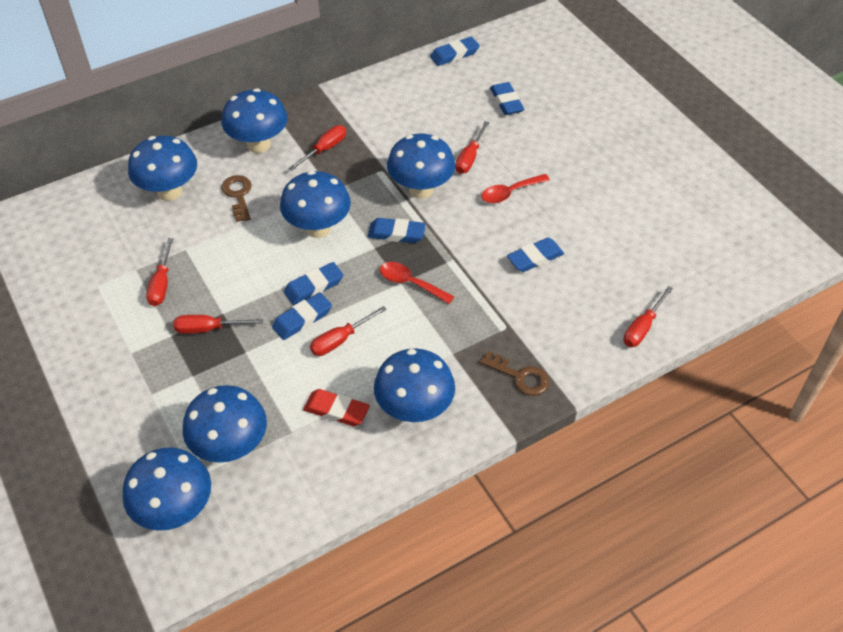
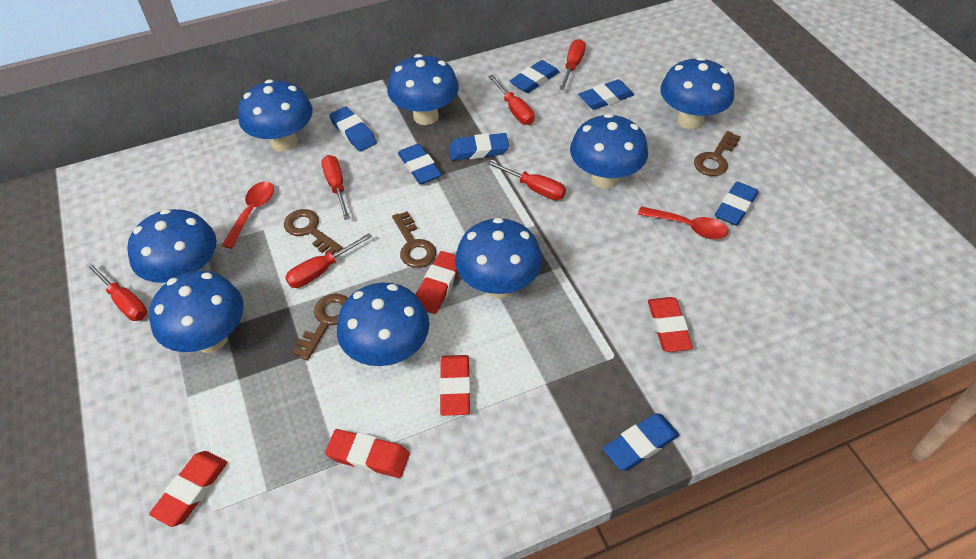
blue eraser: [272,292,332,340] [284,262,343,305] [368,218,426,243] [430,37,480,66] [490,82,524,115] [507,238,564,272] = 6 -> [329,107,377,151] [398,144,442,184] [449,133,509,160] [510,60,559,93] [578,79,634,110] [603,413,679,471] [715,182,759,226] = 7
blue mushroom: [122,447,211,531] [128,136,197,201] [182,385,267,463] [222,88,287,153] [280,171,351,238] [374,348,455,422] [387,134,455,199] = 7 -> [127,209,217,283] [149,271,244,353] [238,80,313,152] [337,283,429,366] [387,54,459,125] [455,218,542,298] [570,114,648,189] [660,57,734,129] = 8
brown key: [221,175,252,222] [480,351,549,396] = 2 -> [284,209,342,255] [292,294,348,361] [392,211,436,268] [694,131,741,176] = 4
red eraser: [303,389,370,426] = 1 -> [149,451,227,527] [325,429,410,478] [416,251,458,314] [439,355,470,416] [648,297,693,352] = 5

